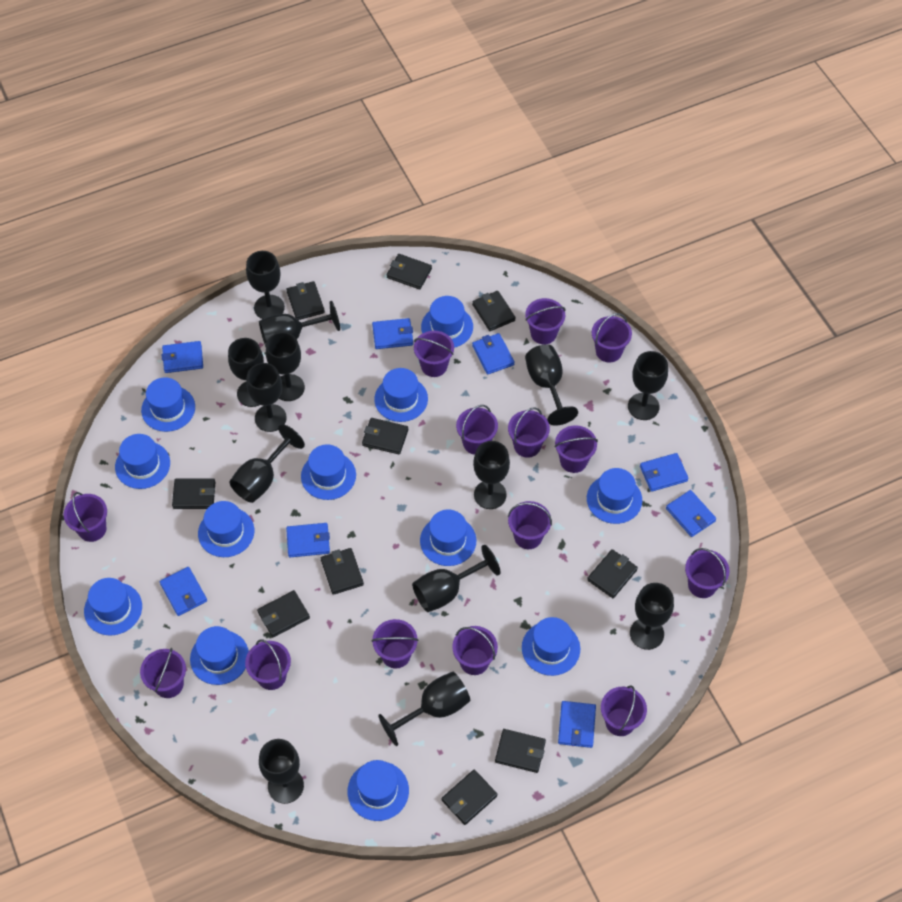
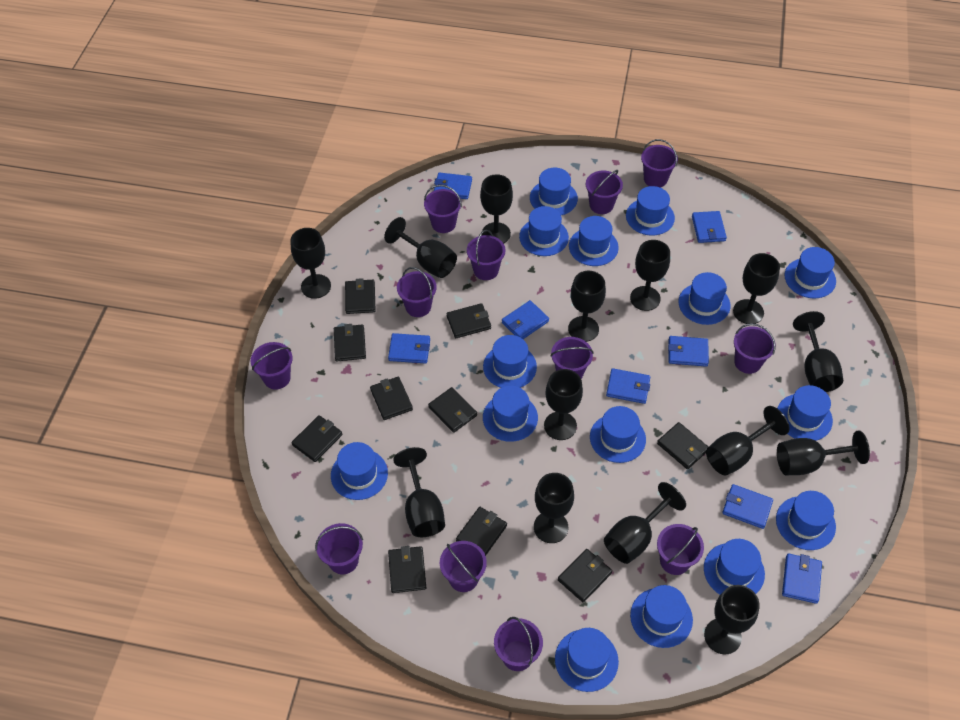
black goblet: [228,338,264,407] [229,424,305,503] [246,251,285,319] [246,363,287,432] [259,301,340,347] [259,739,304,804] [266,332,305,401] [378,672,470,746] [412,545,500,612] [473,441,510,509] [525,344,578,426] [628,351,668,420] [630,583,674,650] = 13 -> [291,228,331,299] [384,217,457,278] [393,447,445,537] [480,174,513,243] [534,473,574,543] [544,369,583,440] [568,271,606,342] [604,482,686,564] [630,240,670,311] [704,585,760,654] [706,406,790,476] [733,253,780,324] [777,431,870,475] [793,311,843,392] = 14
blue hat: [84,578,142,636] [115,434,170,489] [141,377,195,432] [190,626,249,685] [198,501,254,557] [301,444,356,500] [348,760,409,821] [374,368,428,422] [420,509,476,566] [421,296,473,348] [522,617,580,676] [587,468,642,524] = 12 -> [331,442,388,500] [483,335,537,388] [483,386,538,442] [519,206,569,256] [530,168,578,215] [555,628,619,692] [569,216,619,266] [590,406,646,463] [626,186,675,236] [630,585,693,648] [678,272,731,325] [704,539,765,595] [776,491,836,550] [777,385,833,441] [784,247,836,299] = 15
purple bucket: [64,492,107,542] [140,648,186,698] [245,639,291,690] [372,619,419,669] [414,331,454,377] [452,626,498,675] [456,405,498,455] [508,407,550,458] [508,501,552,549] [525,298,566,344] [554,425,598,473] [592,313,632,363] [601,685,647,736] [685,548,729,598] = 14 -> [251,342,293,390] [315,523,363,574] [397,267,437,317] [424,185,462,233] [440,541,487,592] [467,230,506,280] [494,617,543,671] [550,337,594,379] [586,170,623,214] [641,139,678,187] [657,524,704,575] [734,323,776,374] = 12

